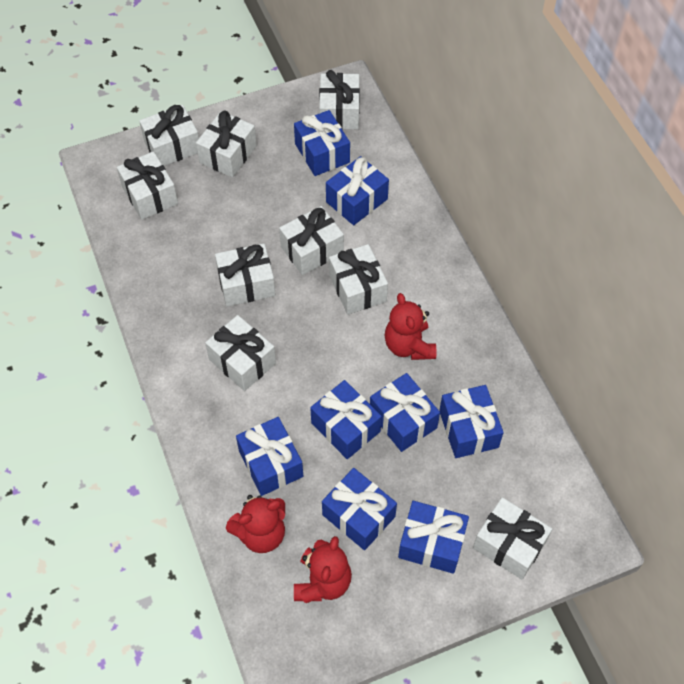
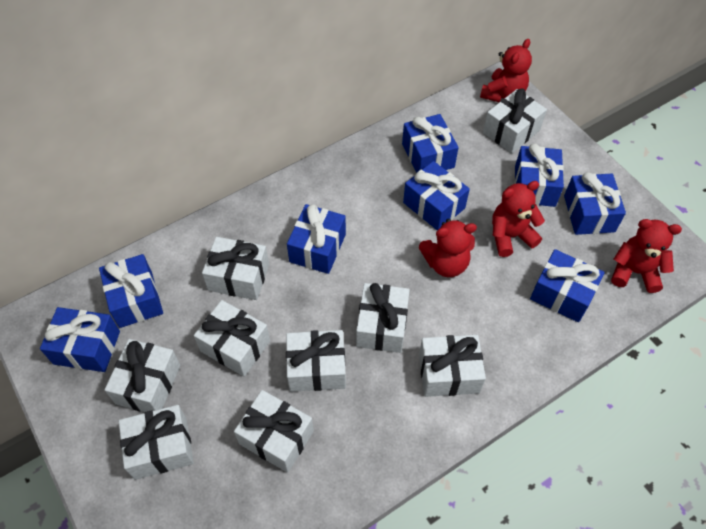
red teddy bear: [226,495,285,553] [294,536,352,603] [385,293,436,360] = 3 -> [419,219,477,277] [480,39,532,102] [492,181,545,257] [611,219,682,293] = 4

